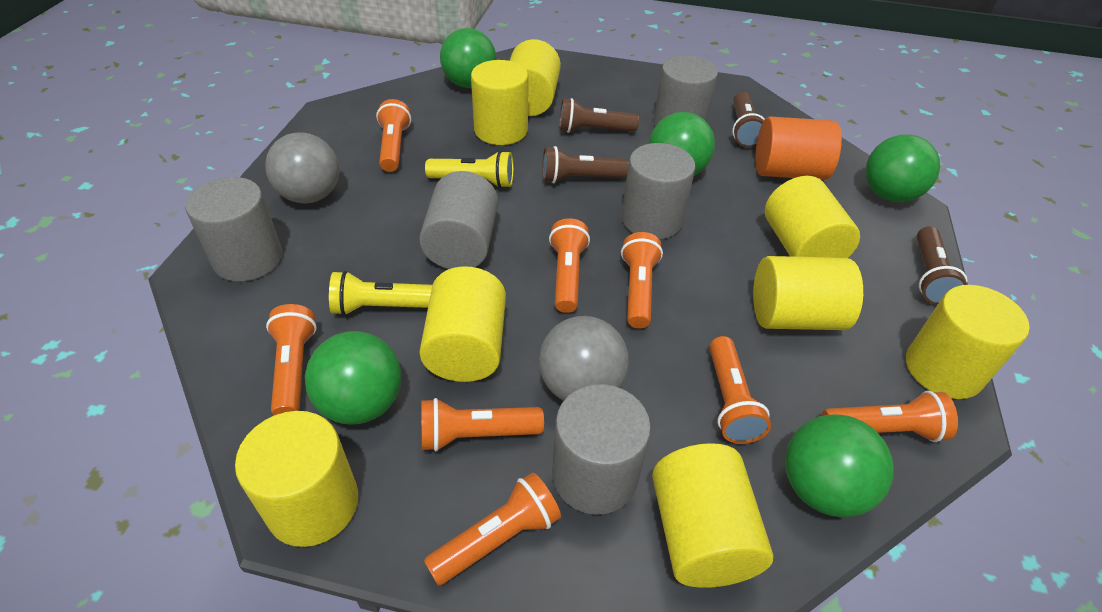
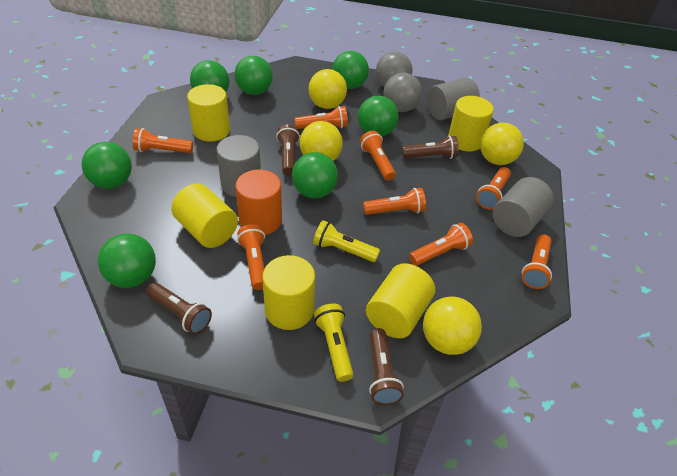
green ball: [305,331,401,424] [440,28,497,88] [649,112,715,176] [785,415,894,517] [866,135,940,202] = 5 -> [82,142,132,189] [98,233,156,288] [190,60,229,92] [234,56,273,95] [292,152,338,199] [332,51,369,89] [358,96,398,136] = 7
grey cylinder: [185,177,282,282] [419,171,498,269] [552,384,651,515] [622,143,696,239] [654,55,718,127] = 5 -> [216,135,261,197] [427,77,480,120] [493,177,554,237] = 3
yellow ball: none = 0 -> [300,121,343,161] [309,69,347,109] [423,297,482,355] [480,123,524,165] = 4
yellow cylinder: [235,411,358,547] [419,266,506,382] [471,60,528,145] [510,39,561,116] [652,443,774,588] [753,256,863,330] [765,176,860,258] [906,285,1030,399] = 8 -> [171,183,238,248] [187,84,230,142] [262,255,315,330] [366,263,435,338] [448,96,494,152] = 5

